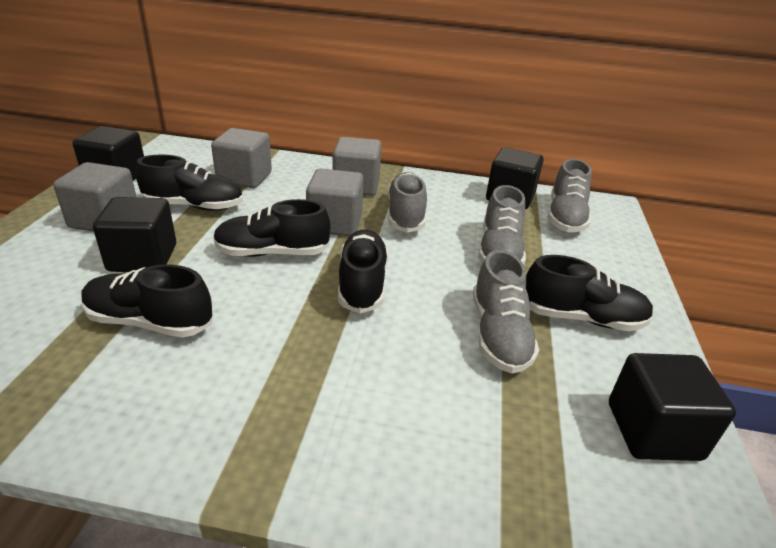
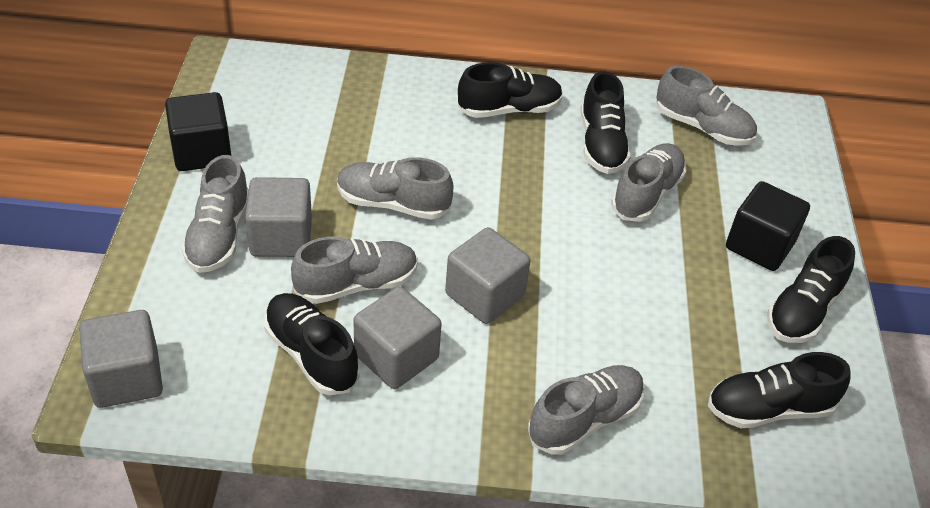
black cube: [72,126,144,181] [93,197,176,272] [486,147,544,209] [609,353,736,461] = 4 -> [165,92,231,171] [726,181,810,271] = 2
grey shoe: [387,172,427,233] [473,250,539,374] [478,185,526,265] [548,159,592,232] = 4 -> [181,155,249,273] [291,237,418,304] [337,157,453,220] [528,365,644,455] [611,143,686,222] [656,66,757,146] = 6

